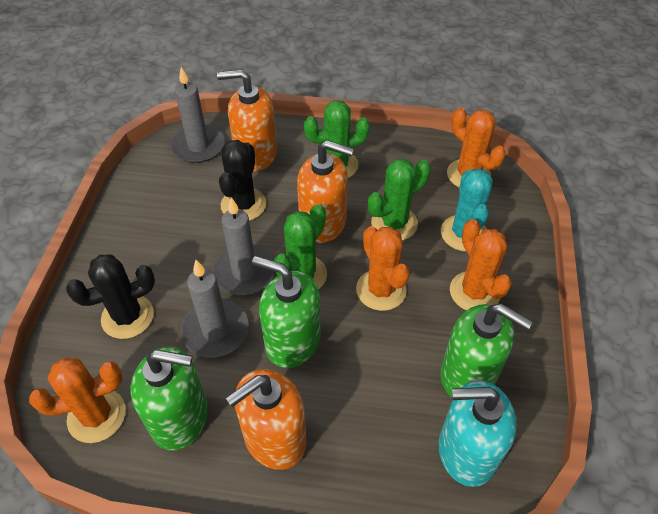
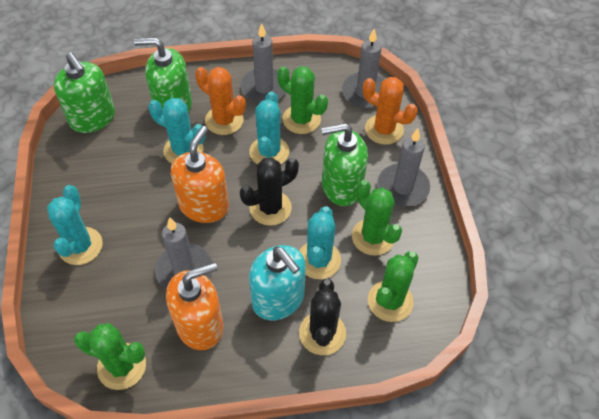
green cactus: [274,204,327,289] [304,100,370,178] [368,159,431,240] = 3 -> [74,323,146,390] [277,66,328,134] [352,180,402,256] [368,251,419,322] = 4
grey candle: [170,67,225,163] [180,260,249,358] [212,197,275,295] = 3 -> [155,217,212,290] [240,23,286,103] [342,29,385,108] [377,128,430,207] = 4
orange cactus: [29,358,126,443] [356,226,410,311] [447,108,506,188] [450,219,512,310] = 4 -> [195,67,246,135] [363,77,418,145] = 2
orange soap dispenser: [217,69,277,172] [226,369,306,470] [297,140,354,243] = 3 -> [166,262,224,350] [171,126,229,223] = 2
turquoise cactus: [441,168,493,251] = 1 -> [47,185,103,265] [148,98,206,163] [249,92,289,164] [299,206,341,279] = 4

